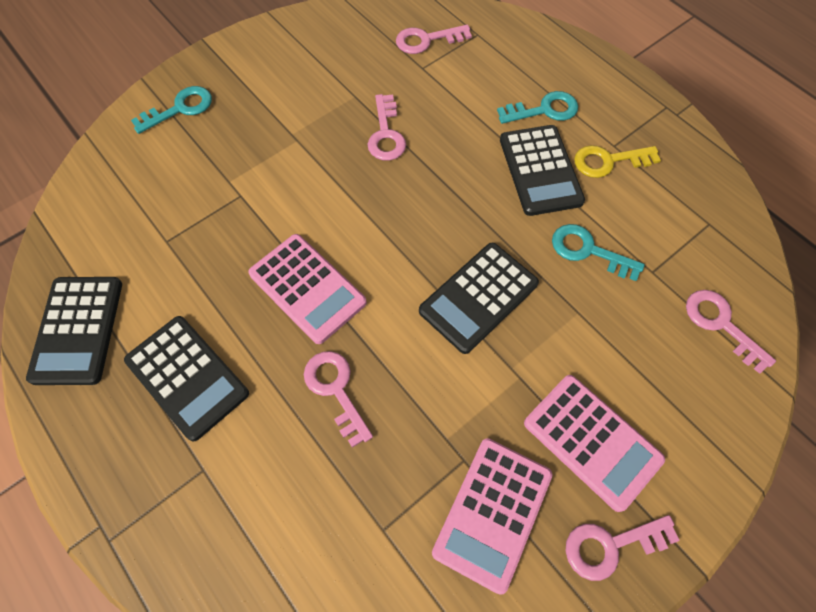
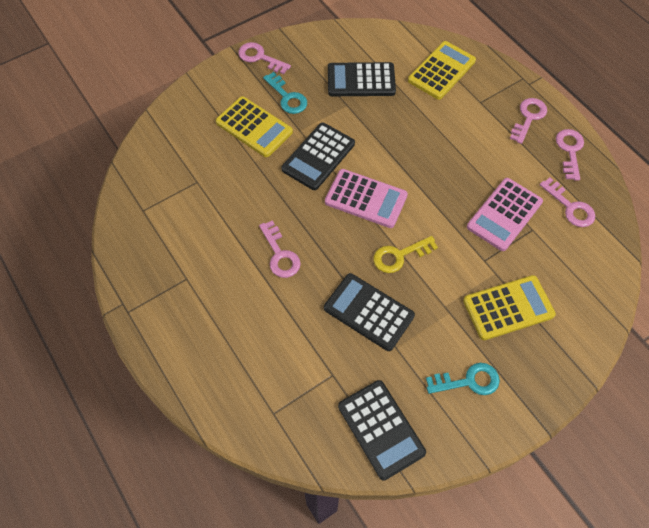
pink calculator: [248,234,367,344] [432,438,552,595] [524,375,665,512] = 3 -> [325,169,408,228] [467,178,543,251] = 2
turquoise key: [131,86,212,134] [497,91,578,124] [552,224,645,281] = 3 -> [263,72,307,114] [426,363,500,395] = 2
yellow calculator: none = 0 -> [216,96,293,157] [408,41,476,100] [463,275,556,340] = 3

